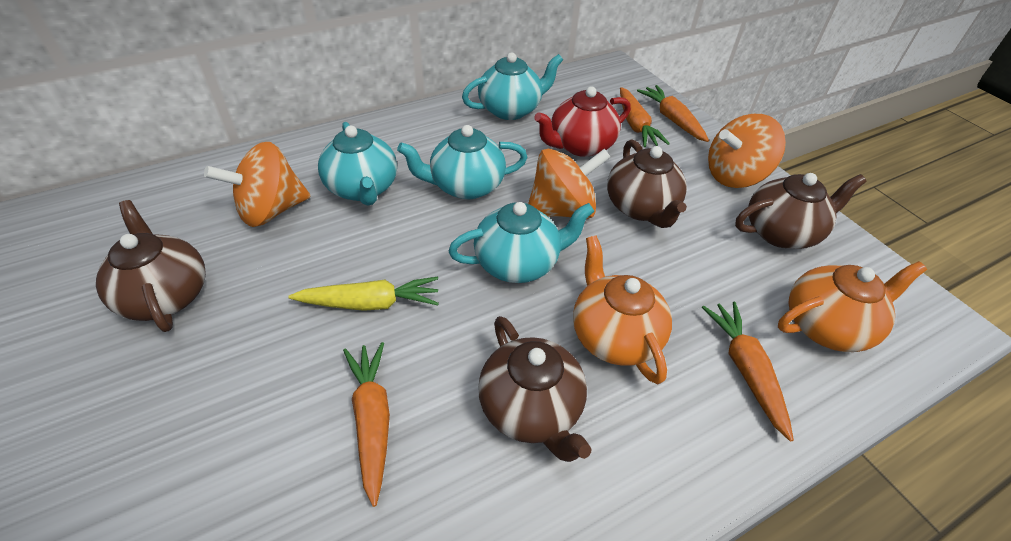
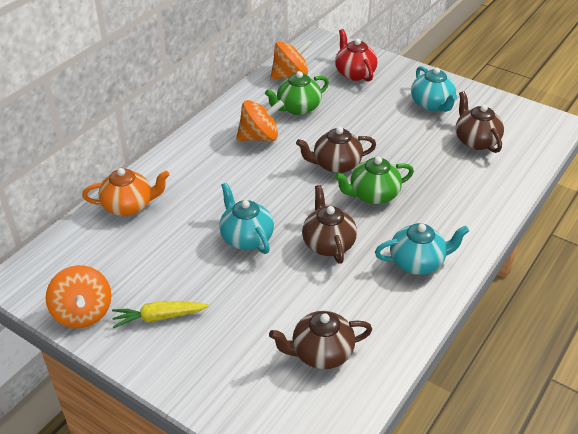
green teapot: none = 0 -> [265,71,329,115] [334,157,414,204] = 2
orange carrot: [343,342,390,507] [620,87,670,147] [637,85,709,142] [702,302,794,442] = 4 -> none = 0
orange teapot: [573,235,672,384] [778,261,927,352] = 2 -> [82,168,170,216] = 1
turquoise teapot: [318,122,397,206] [397,125,527,199] [449,202,594,283] [462,52,563,120] = 4 -> [219,182,274,254] [375,223,469,275] [411,66,457,112] = 3

